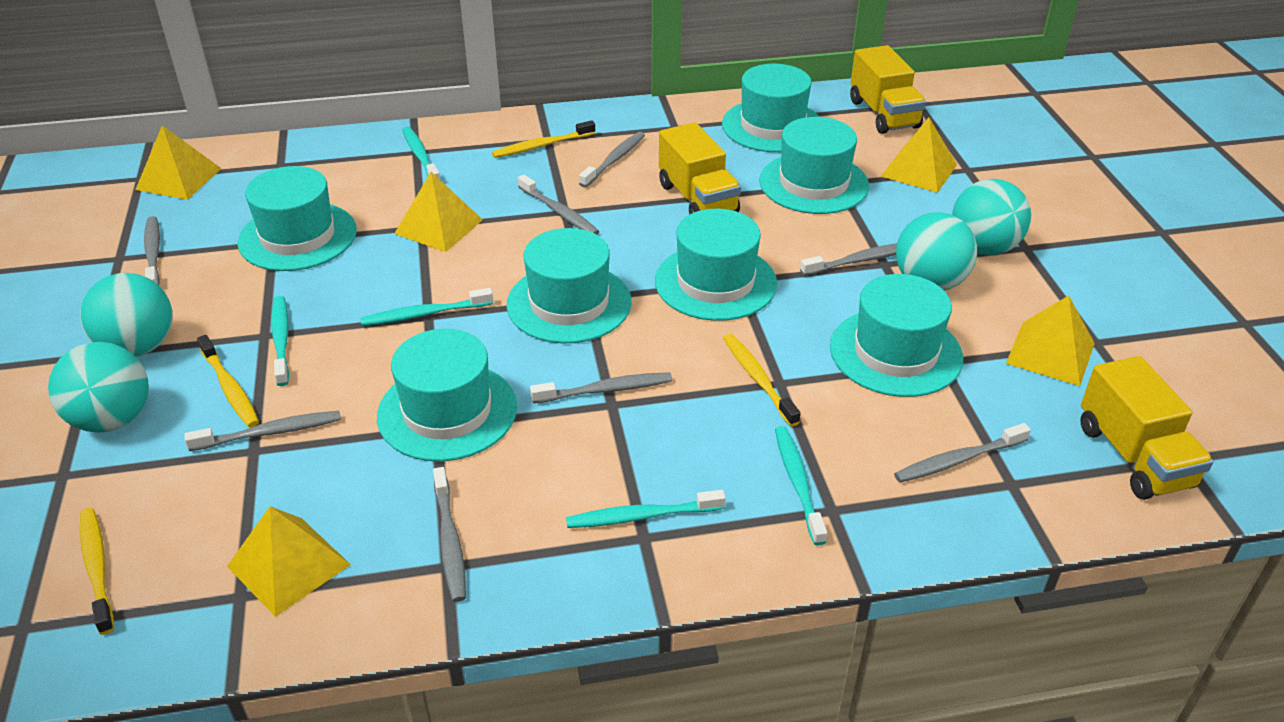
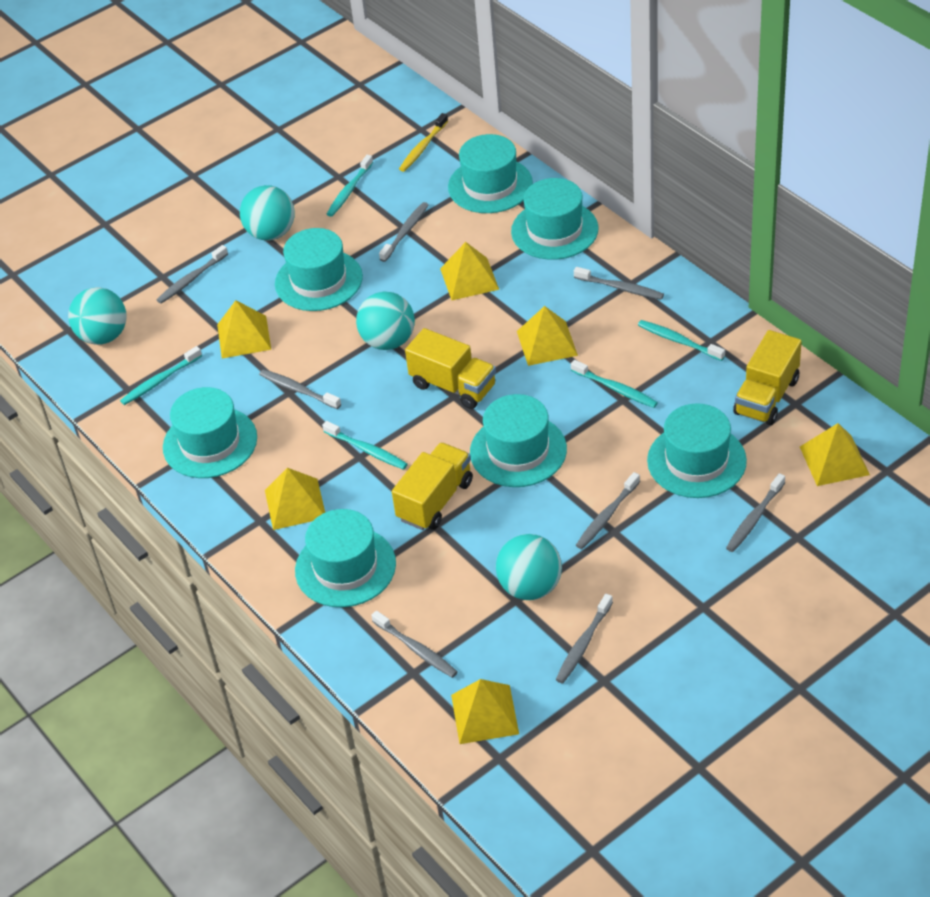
yellow pyramid: [135,125,222,200] [227,506,351,617] [394,172,483,252] [881,118,957,193] [1006,296,1095,386] = 5 -> [217,300,271,359] [265,468,325,530] [440,242,499,300] [451,679,519,744] [517,306,578,366] [800,423,870,486] = 6
yellow toothbrush: [80,508,114,635] [197,335,259,427] [492,120,595,158] [723,334,801,426] = 4 -> [399,113,448,172] = 1

